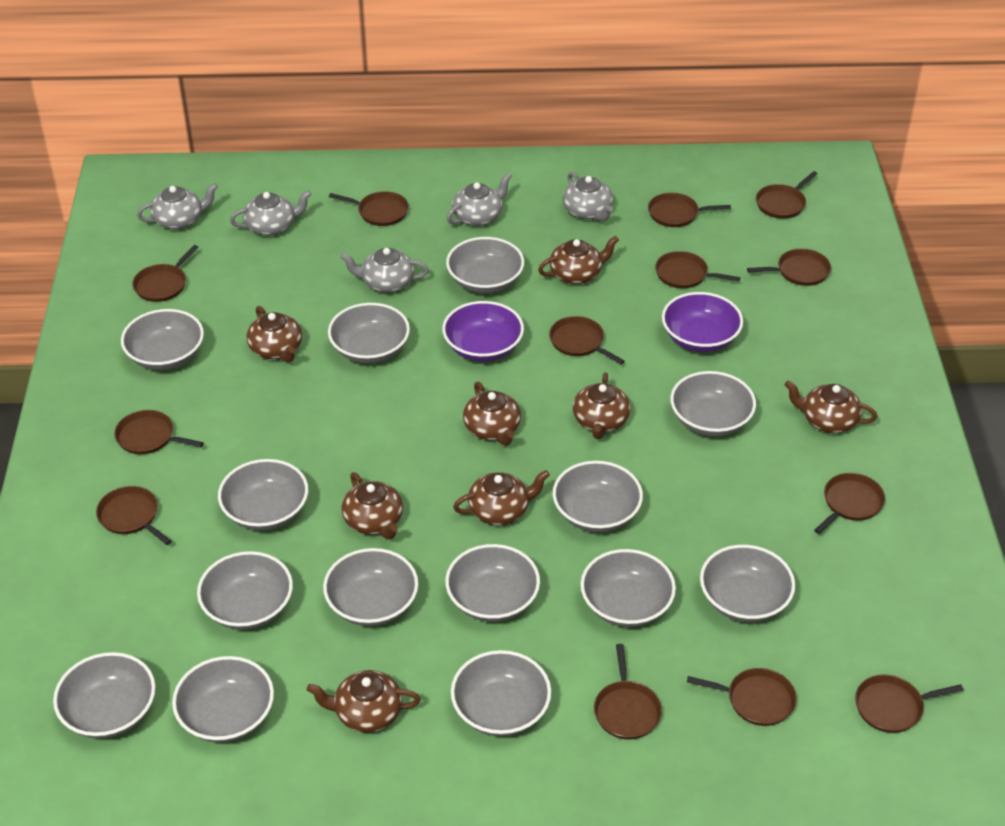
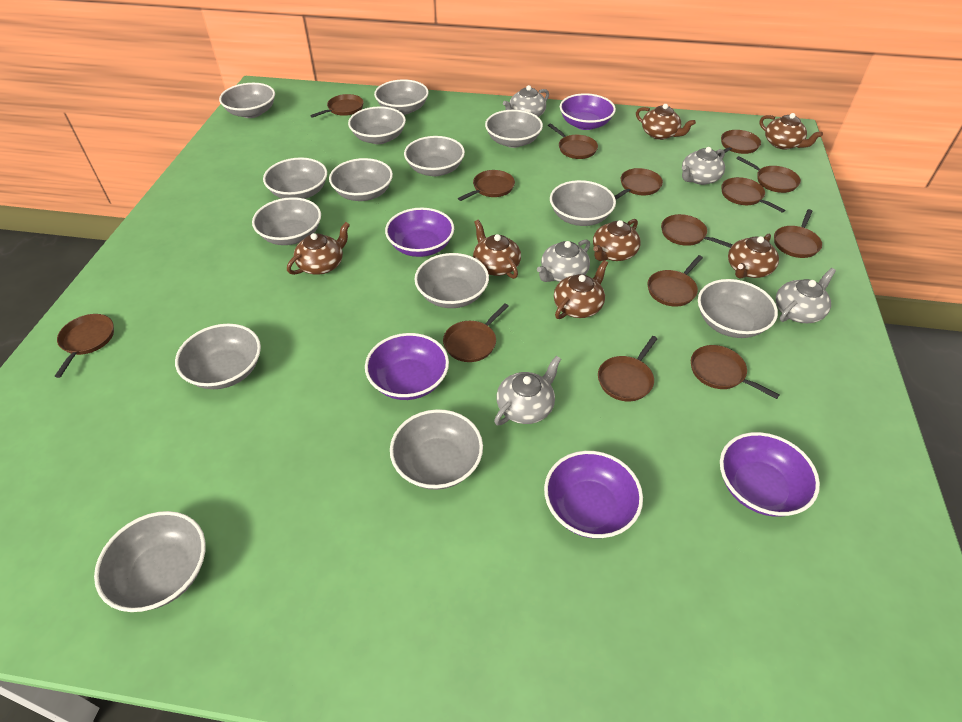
brown pan: [96,486,172,545] [114,410,204,455] [132,245,199,302] [329,191,409,226] [549,316,625,364] [594,644,662,740] [648,193,731,227] [655,251,740,288] [687,668,797,726] [747,249,831,286] [756,171,817,219] [814,473,885,534] [855,675,964,733] = 13 -> [54,314,114,378] [310,94,364,118] [443,303,508,362] [458,170,515,201] [548,123,598,159] [598,336,658,401] [615,168,663,199] [647,255,703,307] [661,214,733,248] [691,345,779,399] [718,130,761,156] [721,177,785,213] [736,156,801,193] [774,209,822,258] = 14
brown teapot: [246,306,302,362] [307,670,421,733] [341,472,403,539] [453,470,550,525] [463,382,521,446] [538,236,619,284] [573,372,631,439] [785,380,877,433] = 8 -> [287,222,350,275] [473,220,521,279] [554,260,608,319] [593,219,641,261] [636,104,696,140] [728,234,779,278] [760,113,823,150] = 7
purple bowl: [442,301,524,362] [662,292,743,352] = 2 -> [365,333,449,400] [385,208,454,257] [544,451,643,538] [560,93,616,130] [720,432,820,517] = 5

